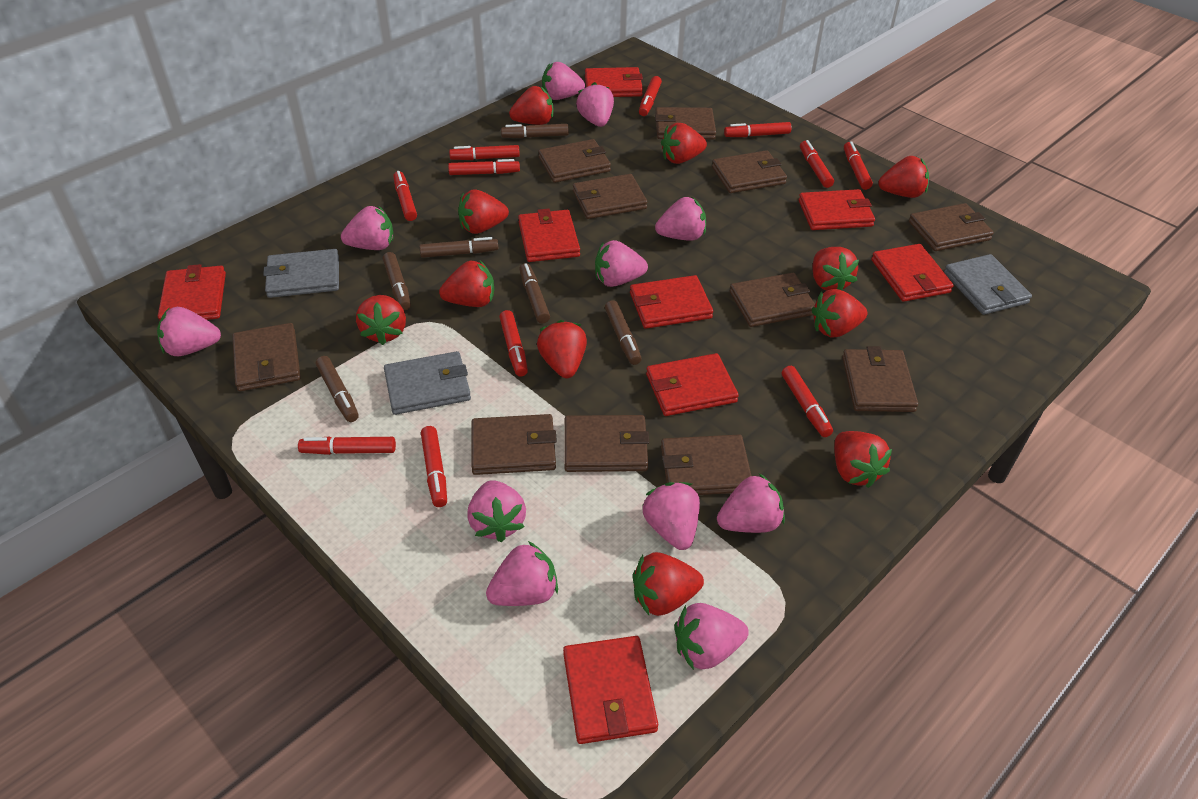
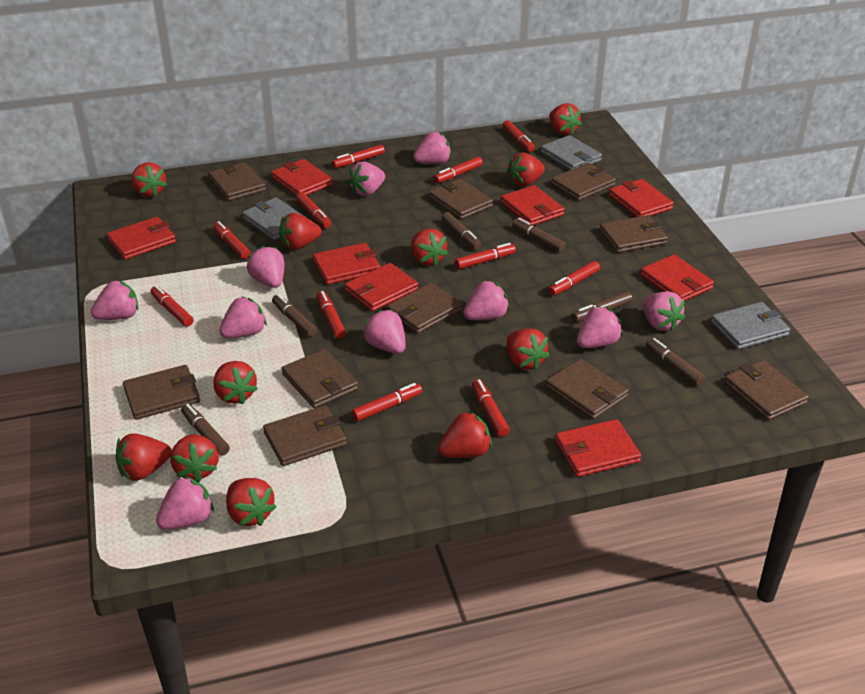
brown wallet: [232,323,301,391] [472,414,557,475] [538,139,611,183] [564,415,649,472] [573,174,647,219] [655,107,716,140] [661,434,752,495] [712,150,787,193] [730,273,815,327] [842,346,918,412] [909,203,994,251] = 11 -> [123,365,200,420] [209,162,266,201] [263,405,347,466] [282,349,358,409] [387,283,462,334] [429,179,493,220] [546,359,629,420] [551,163,616,201] [600,215,668,253] [724,360,809,420] = 10
pink strawberry: [157,307,221,356] [341,206,393,250] [467,480,526,542] [486,541,558,606] [542,62,585,100] [576,82,614,127] [595,240,648,287] [642,482,700,550] [655,197,706,241] [674,603,749,670] [717,474,785,533] = 11 -> [91,280,138,320] [156,476,214,530] [219,297,267,338] [247,246,284,288] [348,161,385,196] [363,310,406,354] [413,132,451,164] [464,280,509,320] [577,306,623,348] [642,291,685,332] = 10

